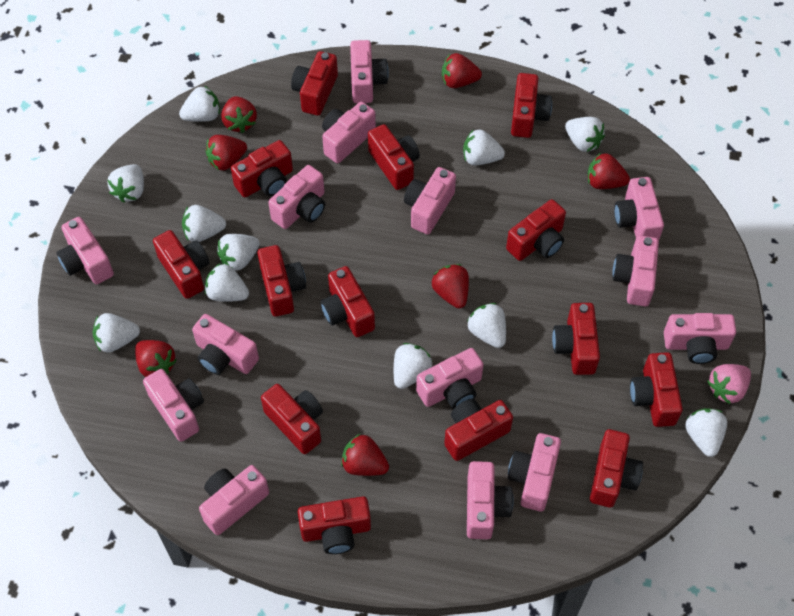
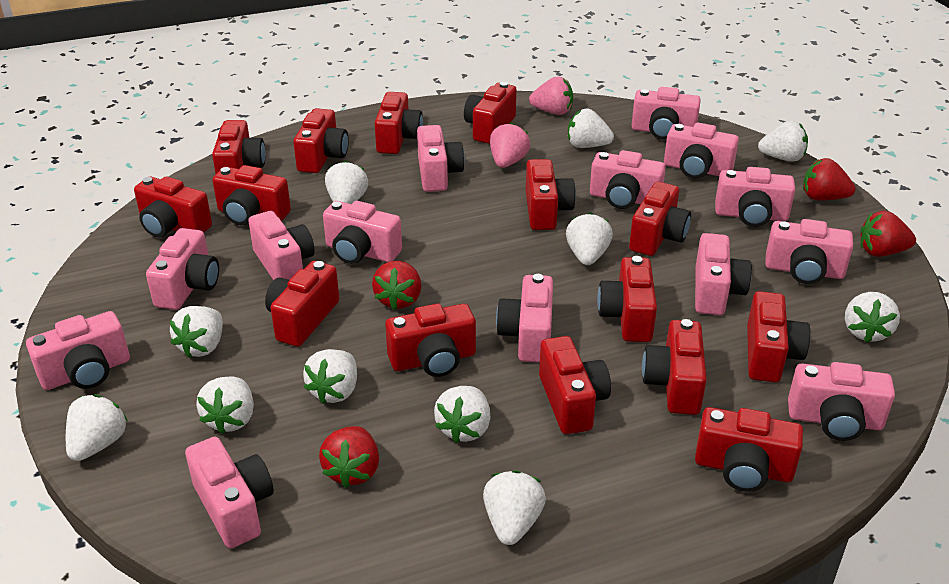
pink strawberry: [707,364,751,404] = 1 -> [490,122,530,168] [529,77,573,115] = 2
red camera: [153,230,209,299] [231,140,293,197] [257,245,306,317] [261,384,323,454] [291,51,338,116] [298,496,371,554] [320,266,375,337] [368,124,420,190] [444,399,513,461] [506,199,566,261] [511,73,552,138] [552,303,600,375] [590,429,643,508] [630,352,683,427] = 14 -> [134,177,212,237] [212,120,265,174] [212,165,291,225] [265,261,339,347] [293,108,349,173] [375,92,423,154] [385,303,476,377] [464,82,517,144] [526,159,576,230] [539,336,611,434] [597,256,657,342] [629,182,691,256] [642,319,707,415] [695,407,803,492] [747,291,810,382] = 15
red strawberry: [135,340,177,377] [205,135,247,170] [221,96,257,133] [341,434,389,476] [432,264,469,308] [442,53,482,88] [588,153,630,189] = 7 -> [319,426,379,488] [372,261,422,310] [803,158,855,200] [860,211,916,257] = 4

